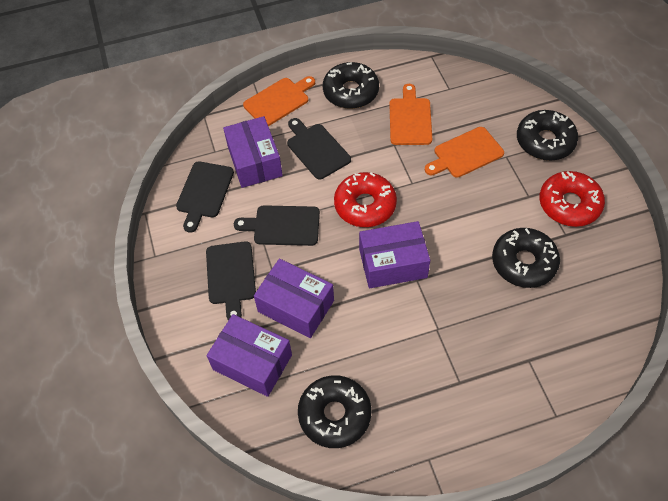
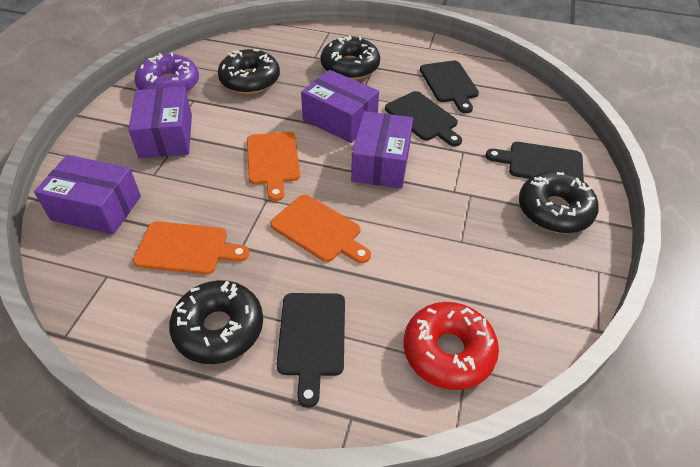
purple donut: none = 0 -> [134,53,199,93] = 1
red donut: [334,172,397,227] [539,171,605,227] = 2 -> [404,302,499,390] = 1

